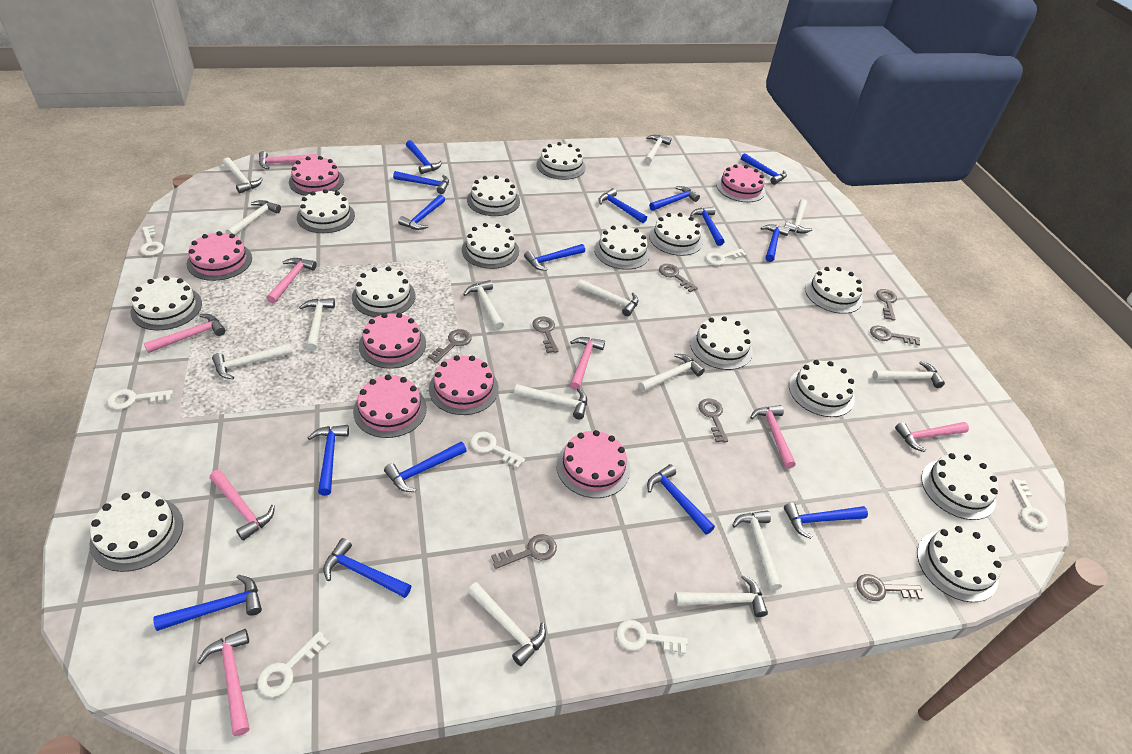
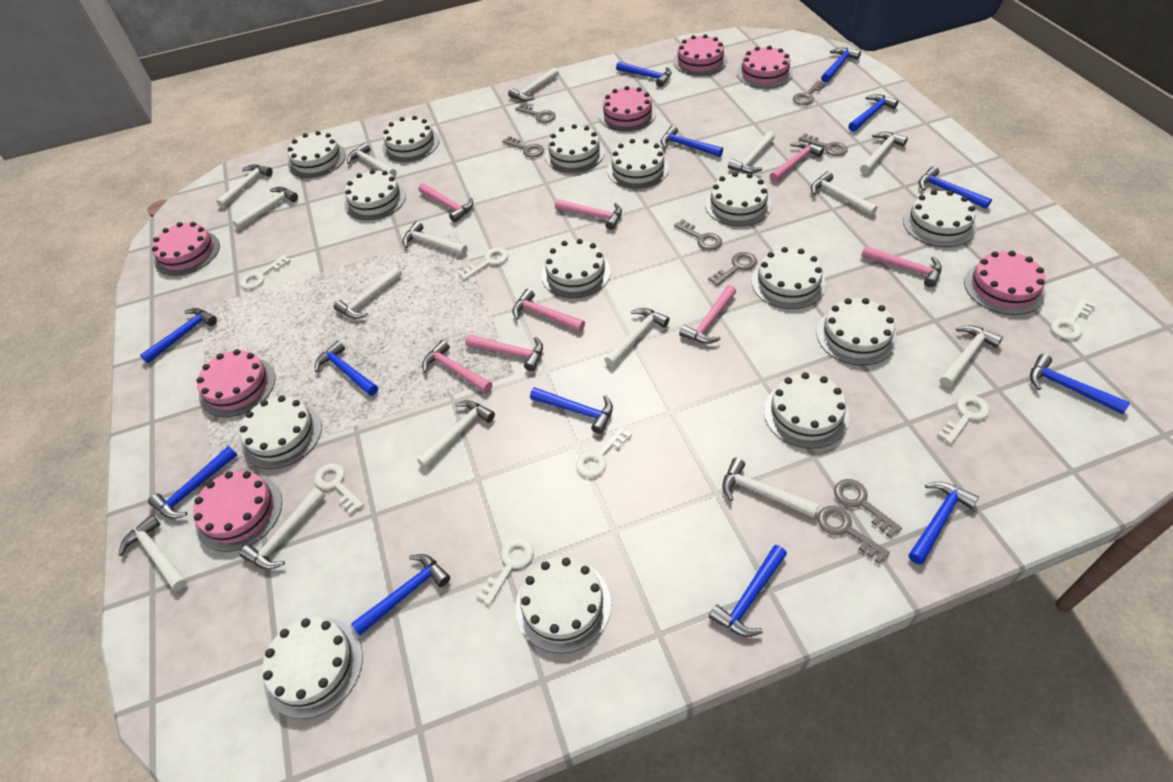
blue hammer: [153,575,262,631] [308,425,349,496] [323,538,411,598] [384,442,467,492] [393,171,449,194] [398,194,445,230] [406,140,442,174] [524,244,585,271] [598,188,647,223] [647,464,715,535] [649,186,700,211] [690,207,724,246] [741,153,787,185] [761,224,790,262] [784,502,868,539] = 15 -> [140,308,217,363] [148,446,237,519] [315,341,378,396] [351,554,450,636] [530,387,613,434] [616,61,671,87] [661,126,723,157] [709,545,787,637] [821,48,861,83] [848,94,899,132] [909,482,979,565] [918,166,992,209] [1030,354,1130,414] = 13
white hammer: [212,343,293,379] [223,157,263,193] [226,200,281,235] [299,298,335,351] [463,280,504,330] [467,582,546,666] [514,384,587,419] [577,279,638,316] [639,354,705,392] [644,135,671,164] [674,575,768,617] [732,511,782,590] [784,199,812,234] [873,361,945,388] = 14 -> [119,515,187,591] [216,165,273,208] [233,187,298,230] [240,487,325,570] [334,266,402,319] [347,143,397,177] [402,221,467,255] [417,400,495,469] [508,68,559,101] [604,308,670,367] [722,458,819,518] [728,131,775,174] [811,171,878,216] [860,132,908,174] [940,325,1003,387] = 15

